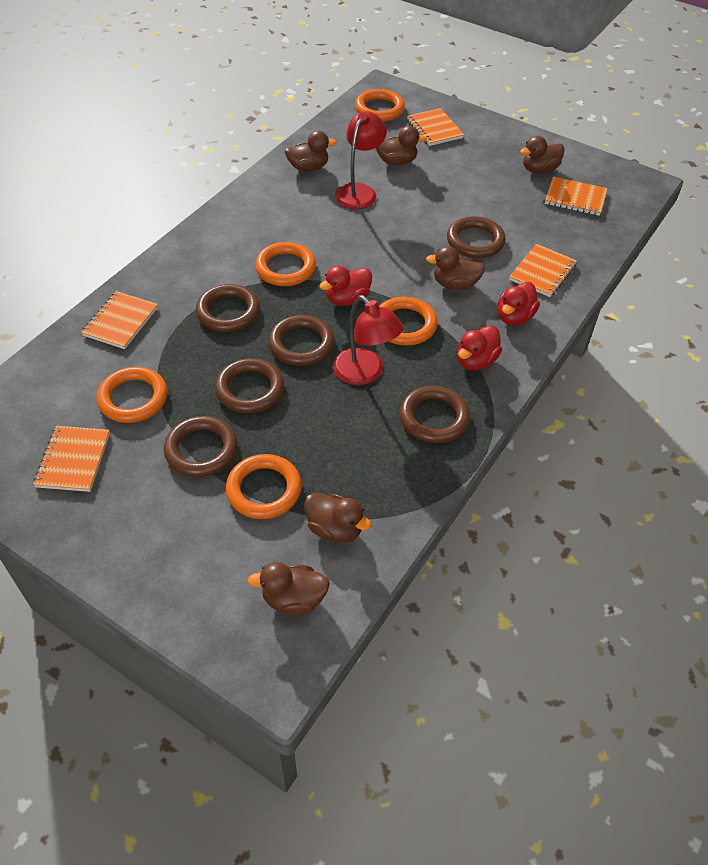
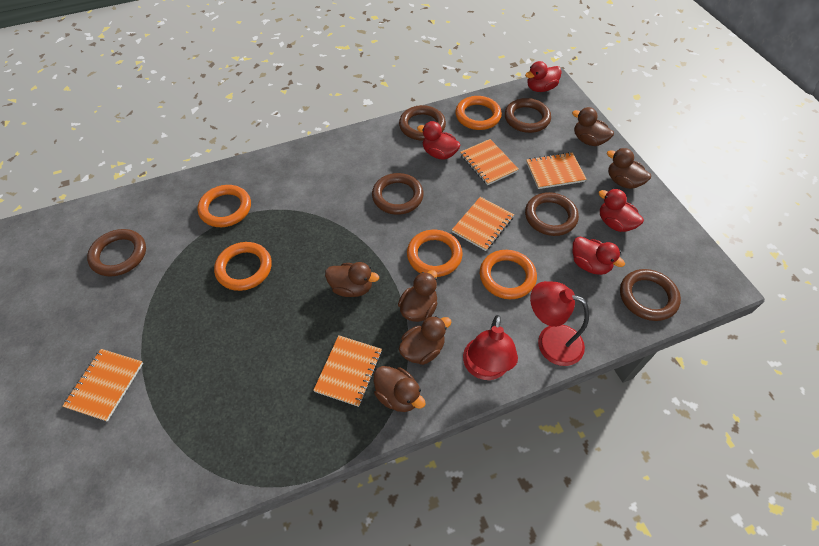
red duck: [320,266,372,306] [457,325,502,371] [498,282,540,326] = 3 -> [417,121,461,160] [525,61,562,92] [573,236,625,275] [599,189,644,232] = 4

